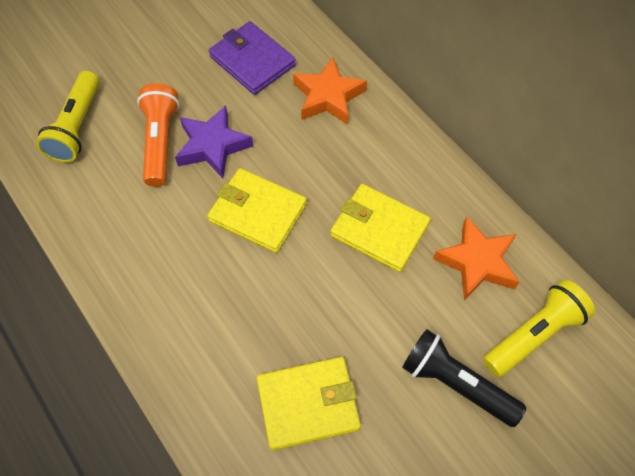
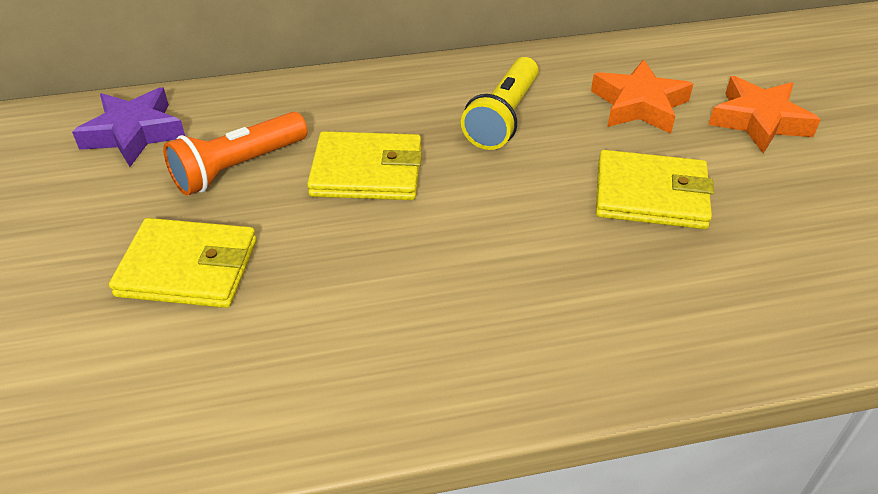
black flashlight: [402,329,526,427] = 1 -> none = 0
purple wallet: [209,21,296,95] = 1 -> none = 0
yellow flashlight: [36,71,99,163] [483,280,595,377] = 2 -> [461,57,539,150] = 1

